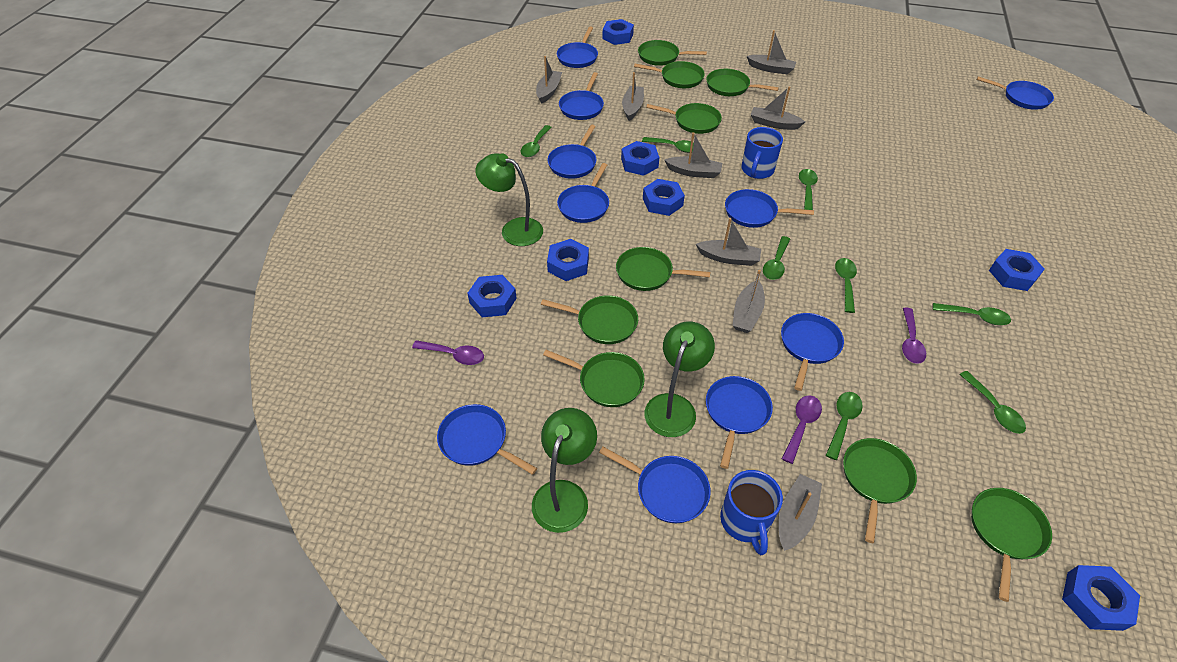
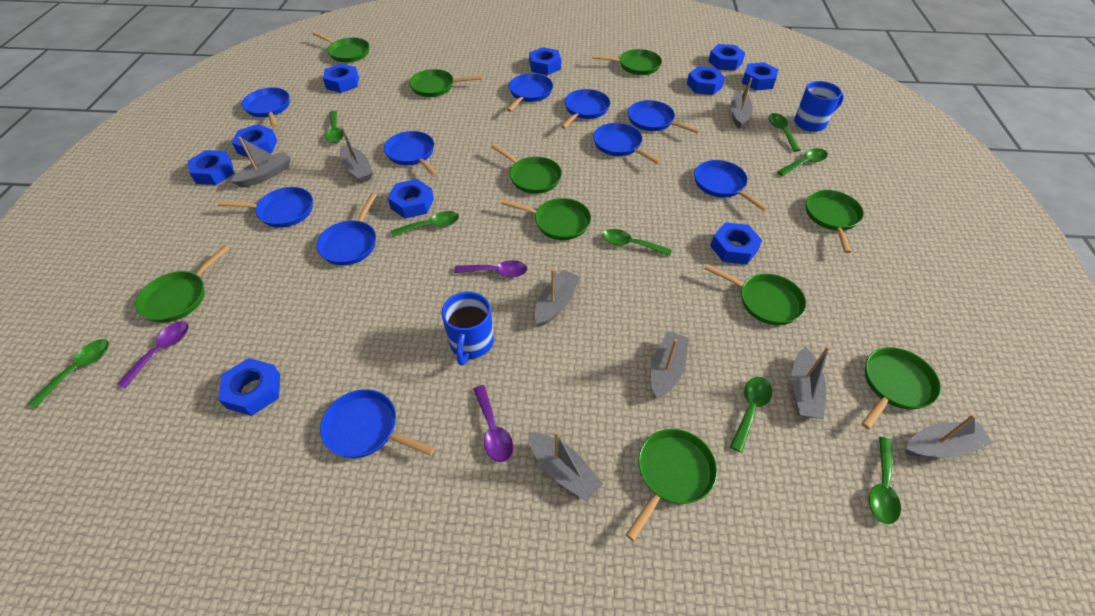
blue nut: [467,275,517,317] [547,239,589,281] [603,19,634,45] [621,141,659,176] [643,179,685,216] [989,249,1045,291] [1062,565,1140,631] = 7 -> [188,150,234,185] [218,358,280,416] [232,124,277,158] [323,63,359,93] [388,179,434,219] [529,47,561,75] [687,66,725,95] [708,44,745,71] [710,222,762,265] [742,62,779,90] = 10
green lamp: [475,153,543,246] [532,408,597,533] [645,322,715,437] = 3 -> none = 0
green pan: [541,295,638,344] [543,350,645,407] [616,247,710,291] [634,61,705,88] [638,40,707,66] [646,103,722,134] [706,69,779,96] [843,438,917,543] [971,488,1052,602] = 9 -> [136,245,229,323] [312,32,369,63] [409,69,482,97] [491,144,562,194] [501,198,591,240] [592,49,662,75] [626,429,717,541] [704,264,806,325] [806,190,864,253] [861,347,941,429] = 10

